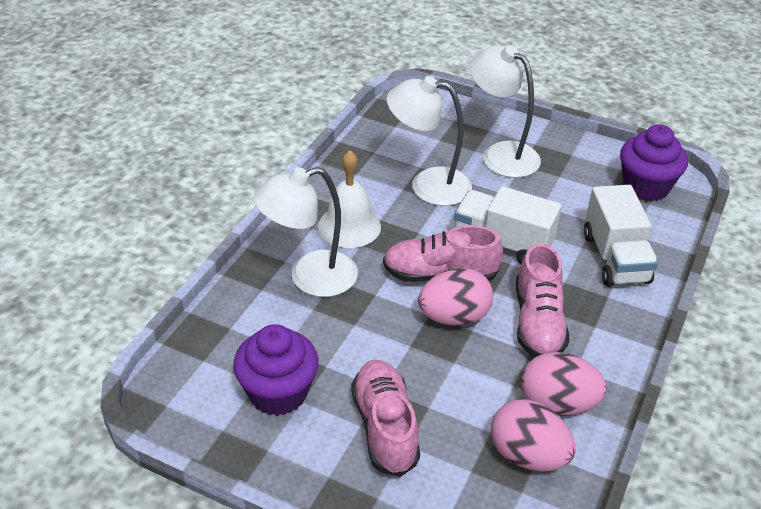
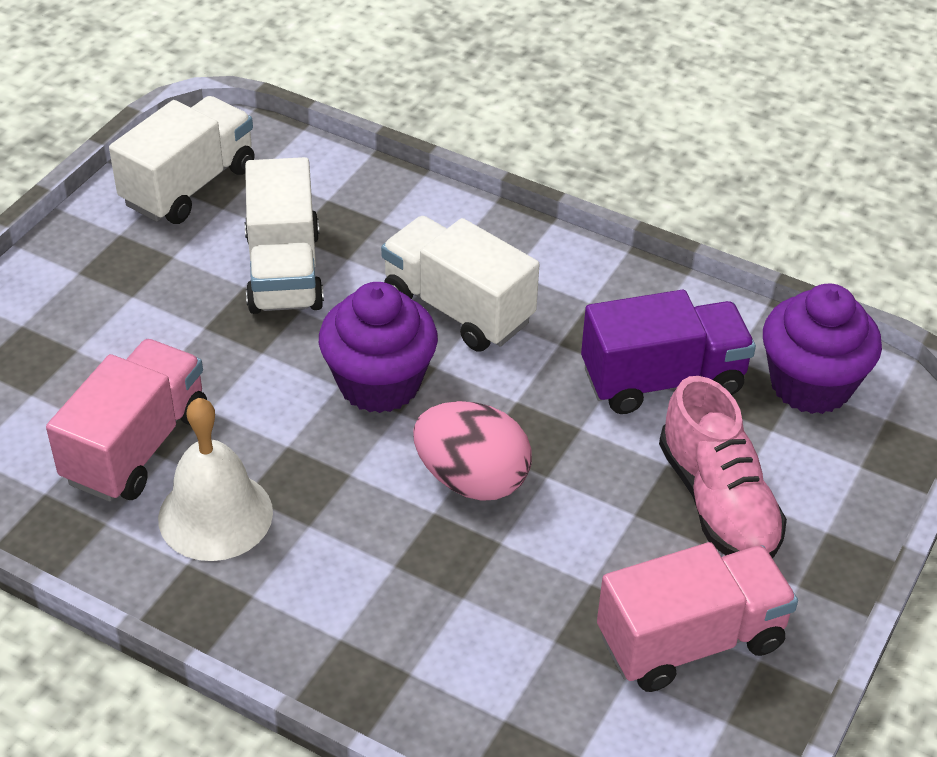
pink egg: [418,268,493,326] [491,399,575,472] [521,352,607,416] = 3 -> [413,401,532,501] = 1
pink shoe: [351,360,420,477] [383,225,503,282] [516,243,569,358] = 3 -> [659,376,787,558] = 1
pink truck: none = 0 -> [46,339,207,502] [597,542,798,692] = 2
purple truck: none = 0 -> [581,290,756,414] = 1
white lamp: [254,167,358,297] [387,76,472,206] [470,45,541,178] = 3 -> none = 0
white truck: [454,186,562,264] [584,185,658,287] = 2 -> [109,96,255,224] [245,157,324,314] [381,216,539,351] = 3

